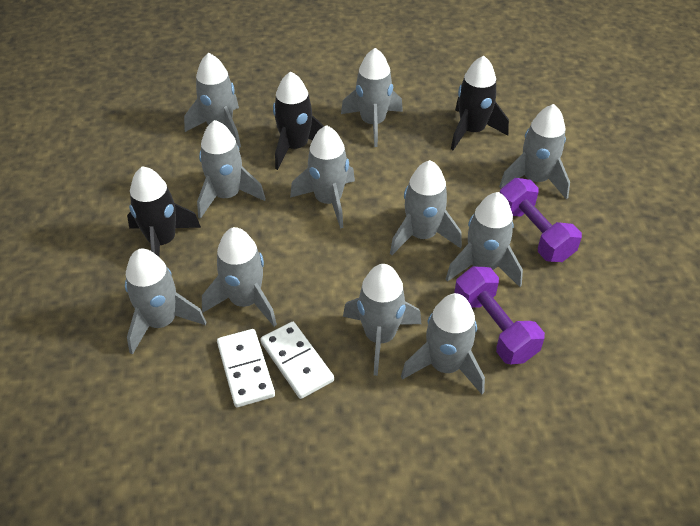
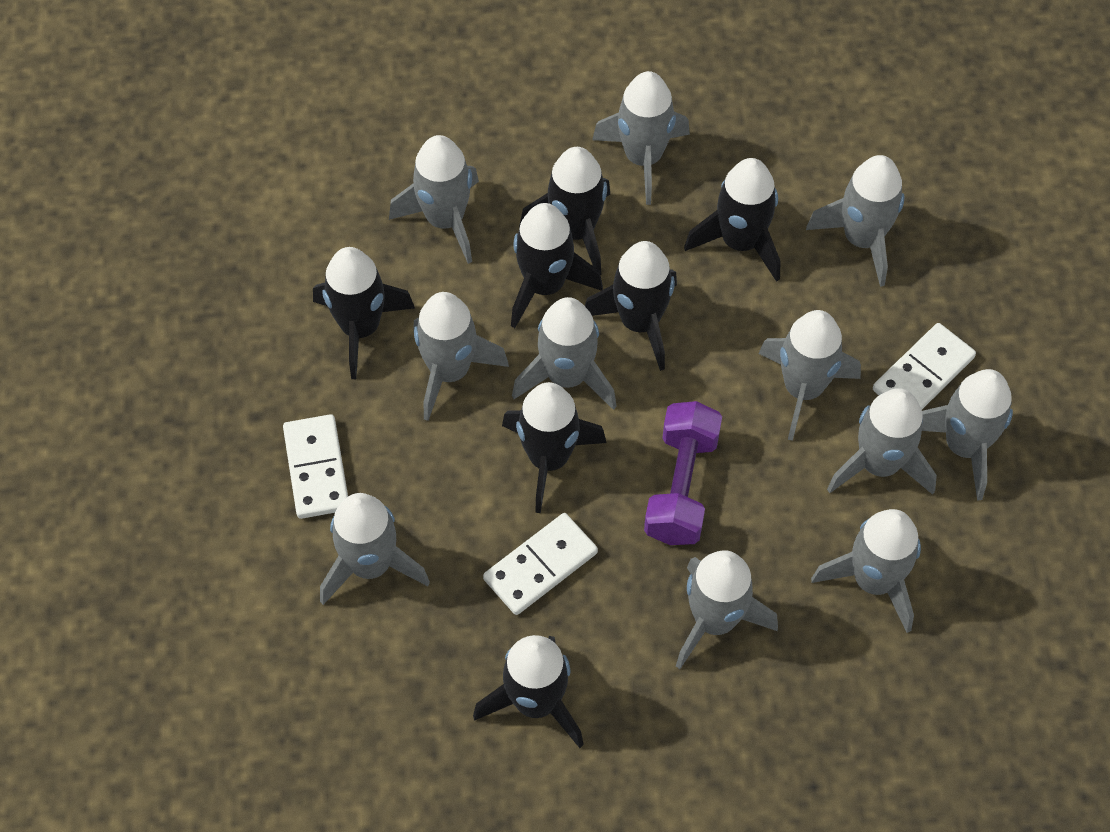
black rocket: [127,166,201,257] [273,71,324,170] [451,56,509,150] = 3 -> [313,247,415,379] [473,635,584,748] [502,382,607,513] [511,203,603,328] [519,147,610,275] [585,241,677,371] [684,158,780,282] = 7
purple dumbbell: [454,266,545,365] [500,178,582,262] = 2 -> [644,401,722,545] = 1
white domino: [217,329,275,407] [260,322,334,399] = 2 -> [283,414,348,519] [483,513,598,615] [873,323,976,410] = 3

